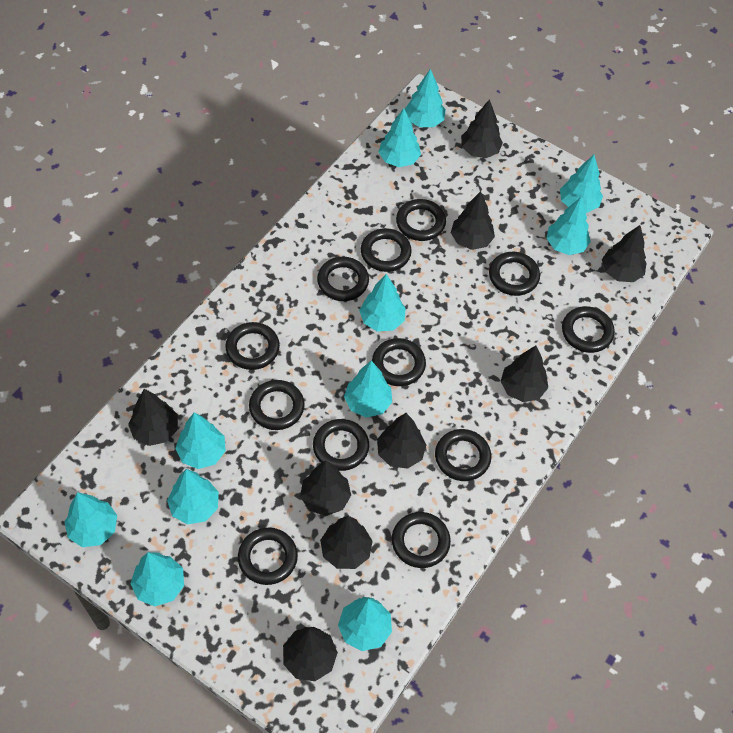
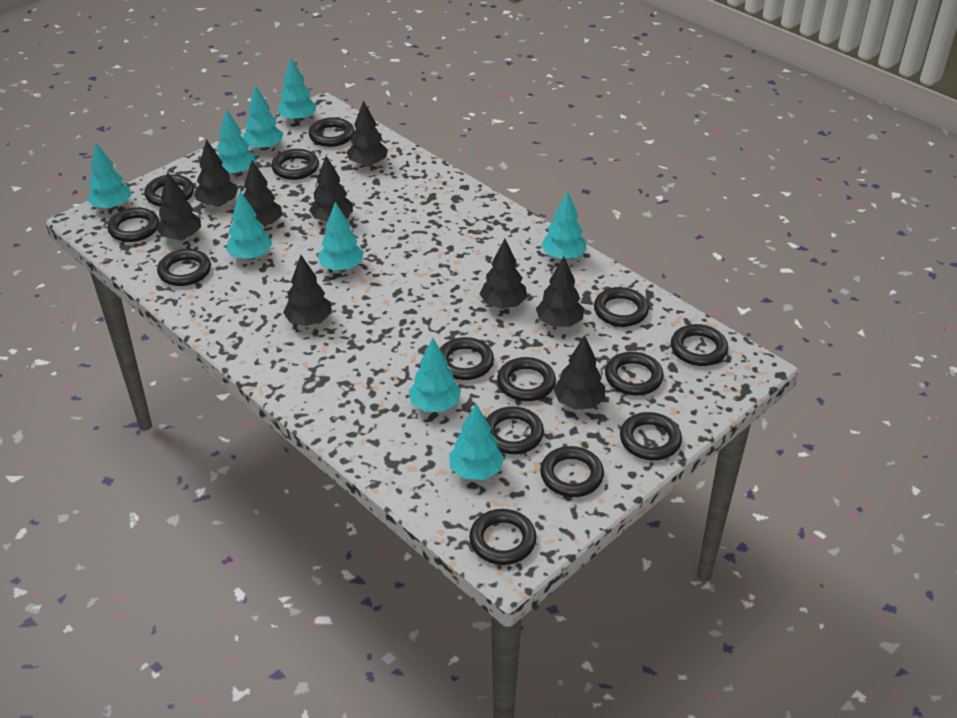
black ring: [225,322,280,370] [238,528,298,585] [249,380,305,430] [313,419,369,471] [317,257,369,301] [361,228,412,272] [372,338,426,386] [392,512,451,568] [396,199,446,241] [435,429,491,481] [489,252,540,296] [562,306,615,353] = 12 -> [108,207,159,242] [144,174,194,207] [157,249,211,286] [271,149,319,180] [309,117,354,147] [440,337,494,380] [469,509,536,565] [486,406,544,454] [497,357,556,401] [540,446,604,497] [594,287,649,327] [605,352,664,395] [620,412,682,460] [671,324,728,366] = 14
turquoise tree: [65,492,117,547] [130,552,184,606] [167,469,219,525] [175,412,226,469] [338,597,392,651] [344,360,392,418] [359,274,406,332] [379,108,421,167] [405,69,446,127] [546,197,591,255] [560,155,603,213] = 11 -> [87,143,132,210] [217,109,256,175] [226,191,272,260] [243,85,283,151] [277,58,317,122] [318,202,364,271] [409,338,461,412] [449,404,504,480] [541,191,587,260] = 9

